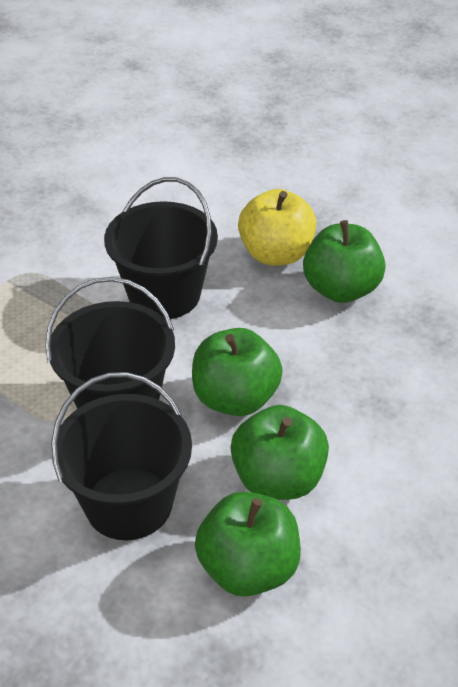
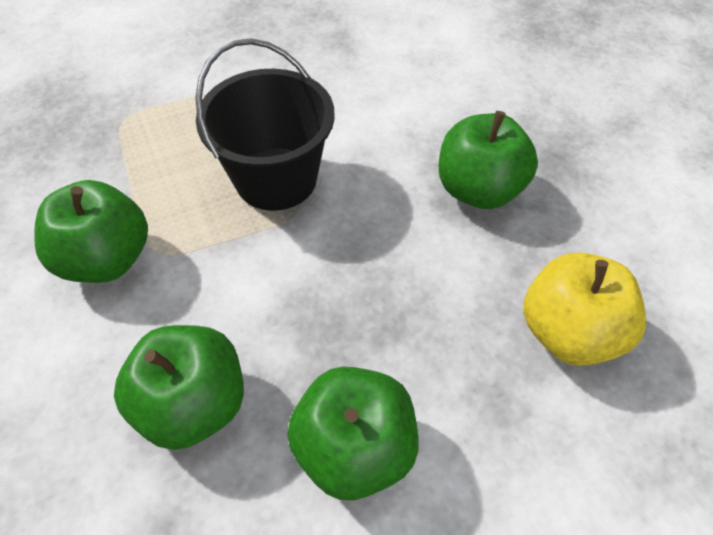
black bucket: [45,277,175,409] [51,372,192,540] [104,177,218,319] = 3 -> [195,38,335,211] = 1

